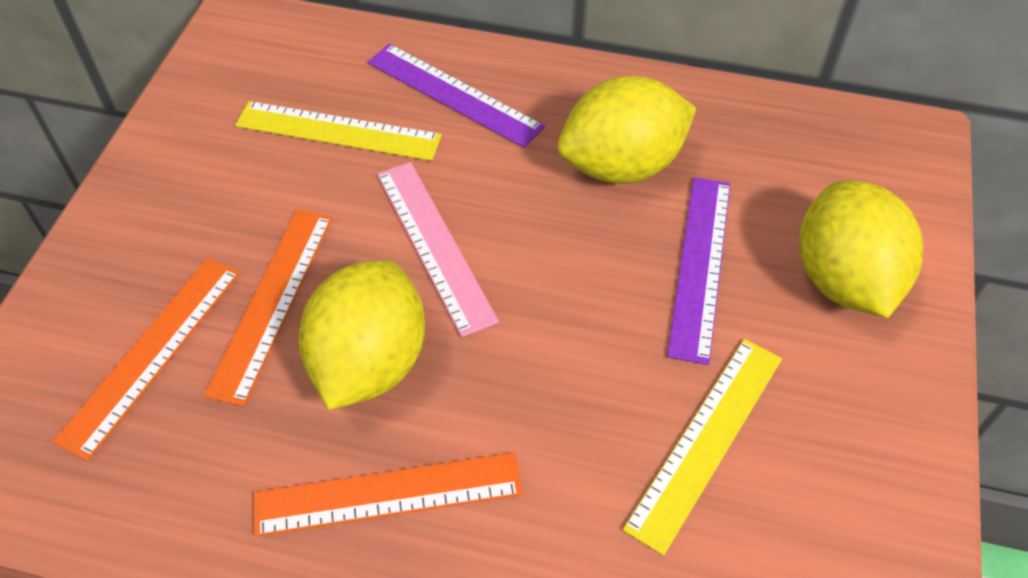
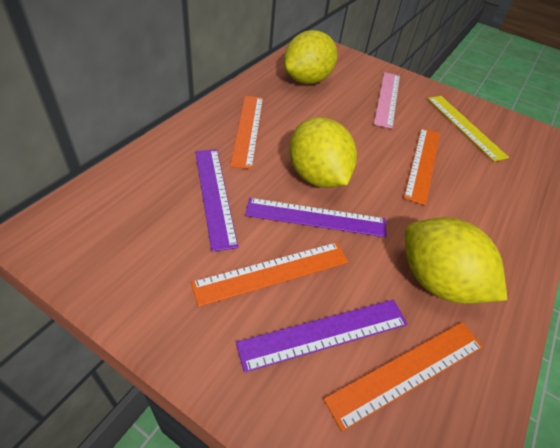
orange ruler: [53,258,240,461] [204,209,332,406] [253,452,523,537] = 3 -> [191,242,348,307] [230,96,263,169] [323,322,483,432] [404,128,440,206] = 4
purple ruler: [368,44,545,148] [667,177,730,365] = 2 -> [195,149,238,252] [236,300,408,373] [245,198,387,237] = 3
yellow ruler: [235,101,442,161] [623,339,782,556] = 2 -> [427,96,509,162] = 1

